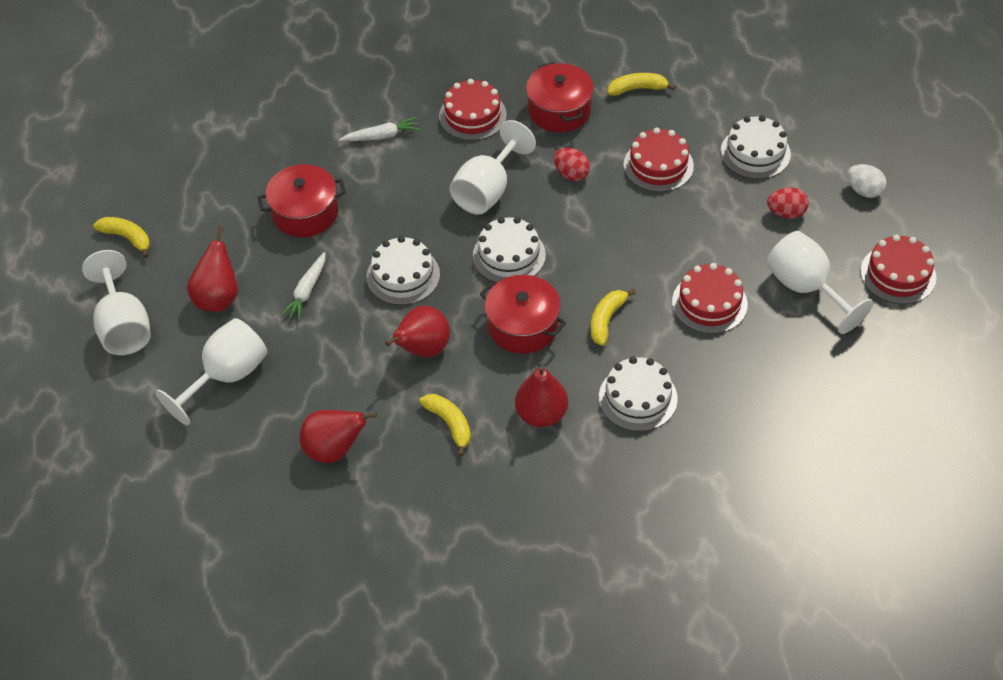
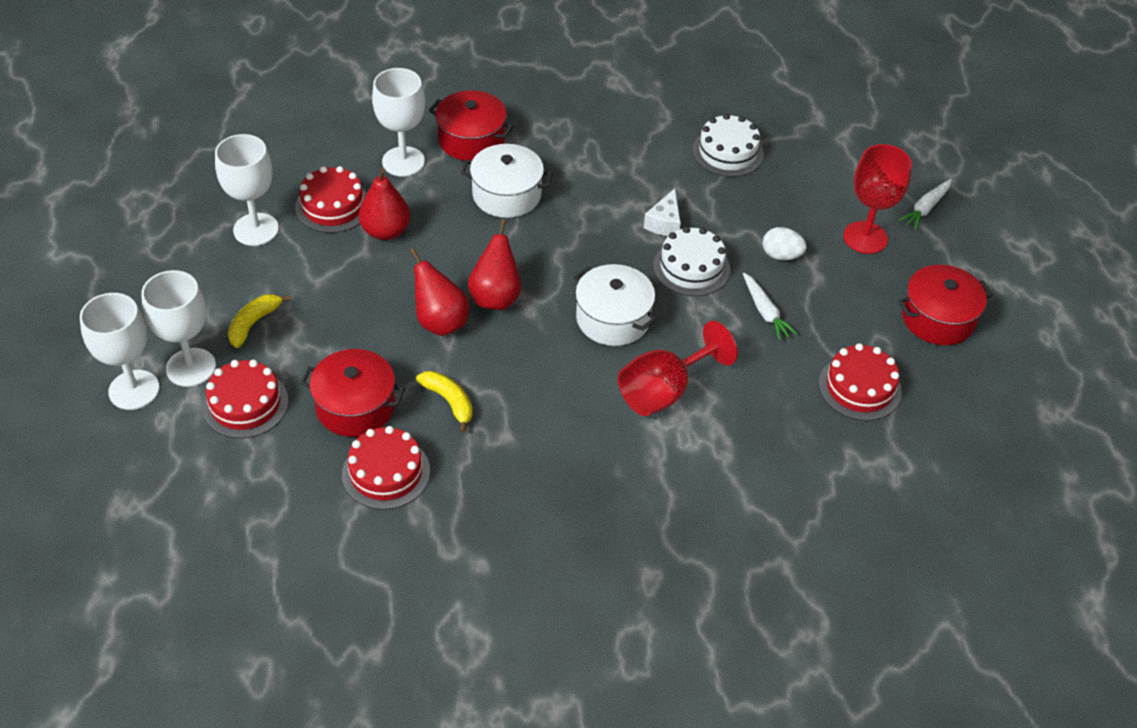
red egg: [553,148,590,181] [767,187,809,219] = 2 -> none = 0
red goblet: none = 0 -> [618,321,738,416] [843,144,912,254] = 2
red pear: [187,226,238,312] [299,410,378,463] [385,306,450,357] [515,365,568,427] = 4 -> [359,168,410,240] [410,248,469,336] [468,219,521,310] = 3
white cake: [366,236,440,305] [473,217,546,283] [599,357,678,431] [720,115,791,179] = 4 -> [653,226,730,296] [692,113,764,177] = 2
white cheese: none = 0 -> [644,189,681,236] = 1
white pot: none = 0 -> [461,144,553,218] [574,264,657,346] = 2
yellow banana: [93,217,150,258] [419,394,471,456] [591,289,636,346] [608,73,676,96] = 4 -> [228,294,291,348] [416,371,473,433] = 2

